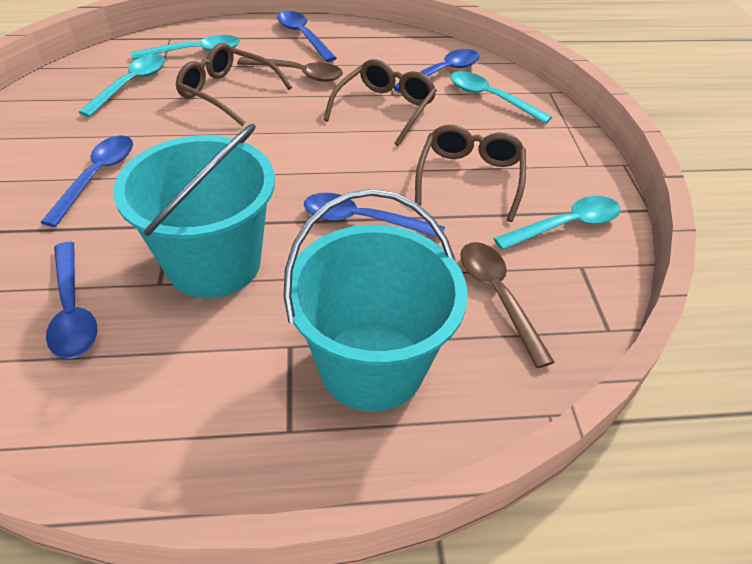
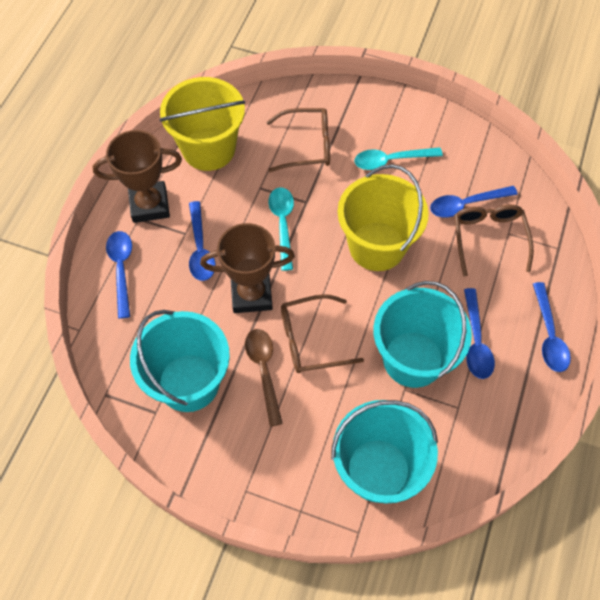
brown spoon: [237,57,343,82] [460,242,554,368] = 2 -> [245,329,283,427] = 1
brown trophy: none = 0 -> [93,130,182,223] [200,223,295,313] = 2
turquoise bucket: [113,123,275,298] [283,189,468,412] = 2 -> [130,310,230,412] [331,400,438,504] [373,281,472,388] = 3
turquoise spoon: [79,54,165,117] [131,35,240,60] [450,71,552,124] [493,196,621,250] = 4 -> [268,187,294,271] [355,147,443,170] = 2
yellow bucket: none = 0 -> [159,77,245,171] [338,164,429,271] = 2

